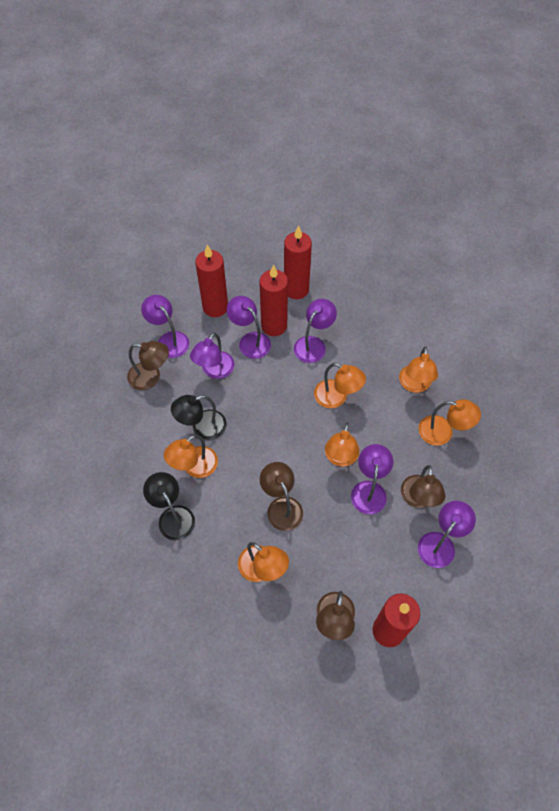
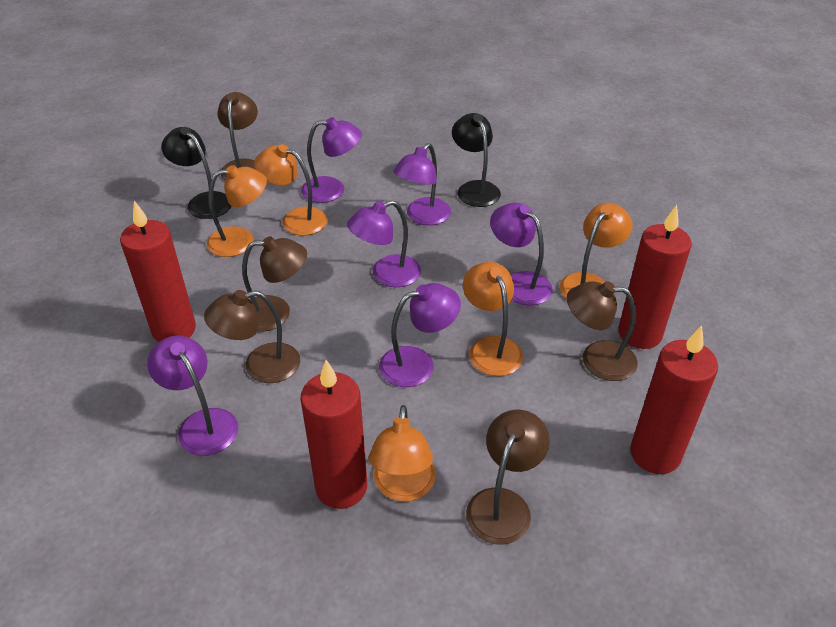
brown lamp: [127,341,169,390] [260,462,303,531] [316,591,355,640] [401,465,445,508] = 4 -> [204,290,300,383] [218,92,258,180] [242,236,307,332] [466,410,549,545] [567,281,638,381] = 5
orange lamp: [164,435,218,478] [238,542,289,582] [314,363,366,408] [325,422,359,467] [399,347,438,393] [418,399,481,446] = 6 -> [207,165,267,257] [254,144,328,235] [369,405,436,502] [463,262,523,376] [559,203,633,299] = 5

